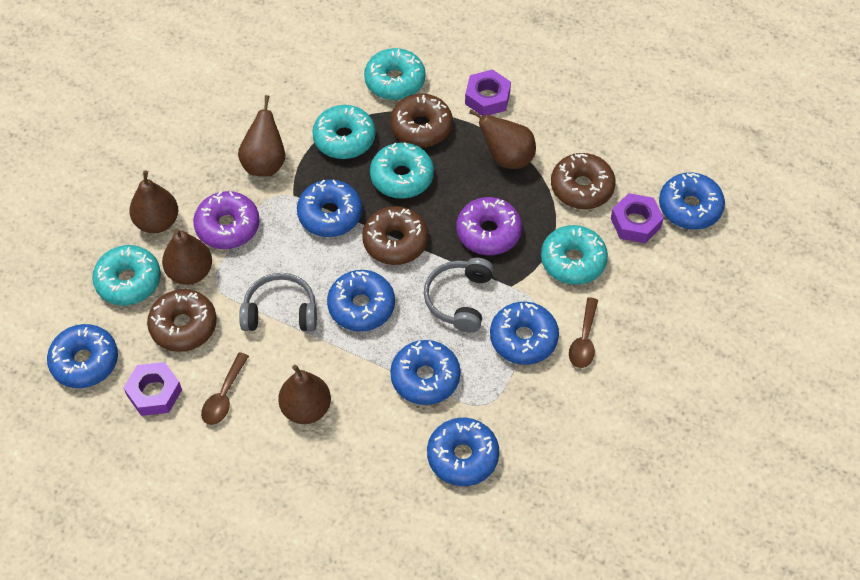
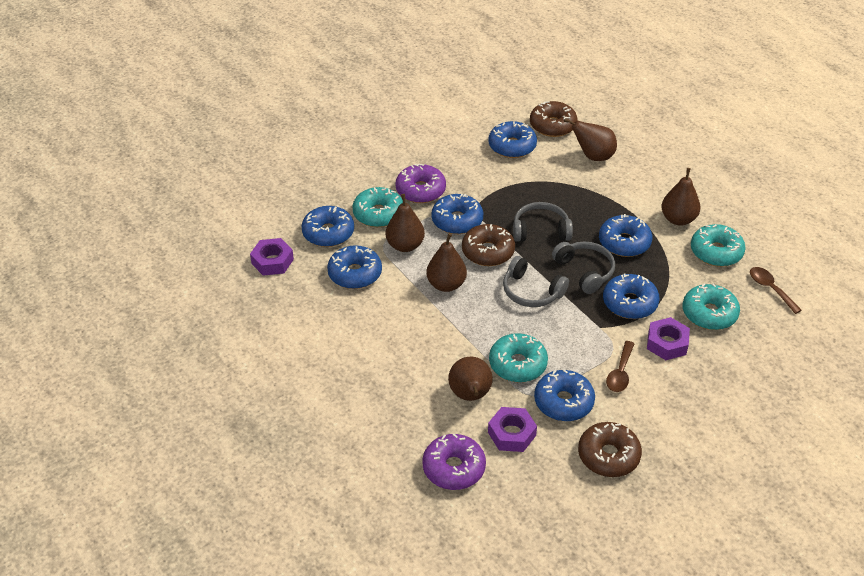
brown donut: [147,289,217,352] [362,206,428,265] [390,94,453,147] [551,153,616,209] = 4 -> [462,224,515,266] [530,101,578,137] [578,422,642,477] = 3
grey headphones: [239,273,317,331] [424,258,494,333] = 2 -> [503,256,569,307] [513,202,573,242] [552,241,615,294] = 3
turquoise donut: [92,245,161,305] [312,105,376,159] [364,48,426,100] [370,143,434,199] [541,225,608,285] = 5 -> [352,187,403,227] [489,333,548,383] [682,283,740,330] [691,224,746,267] = 4

